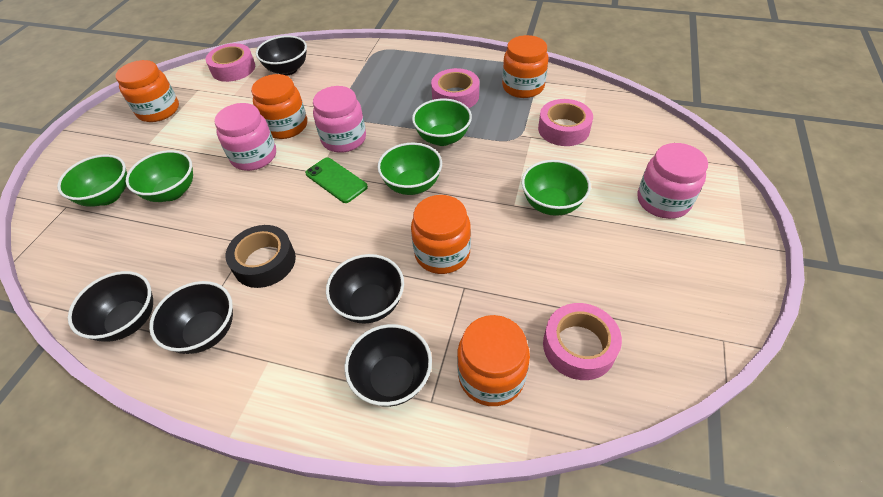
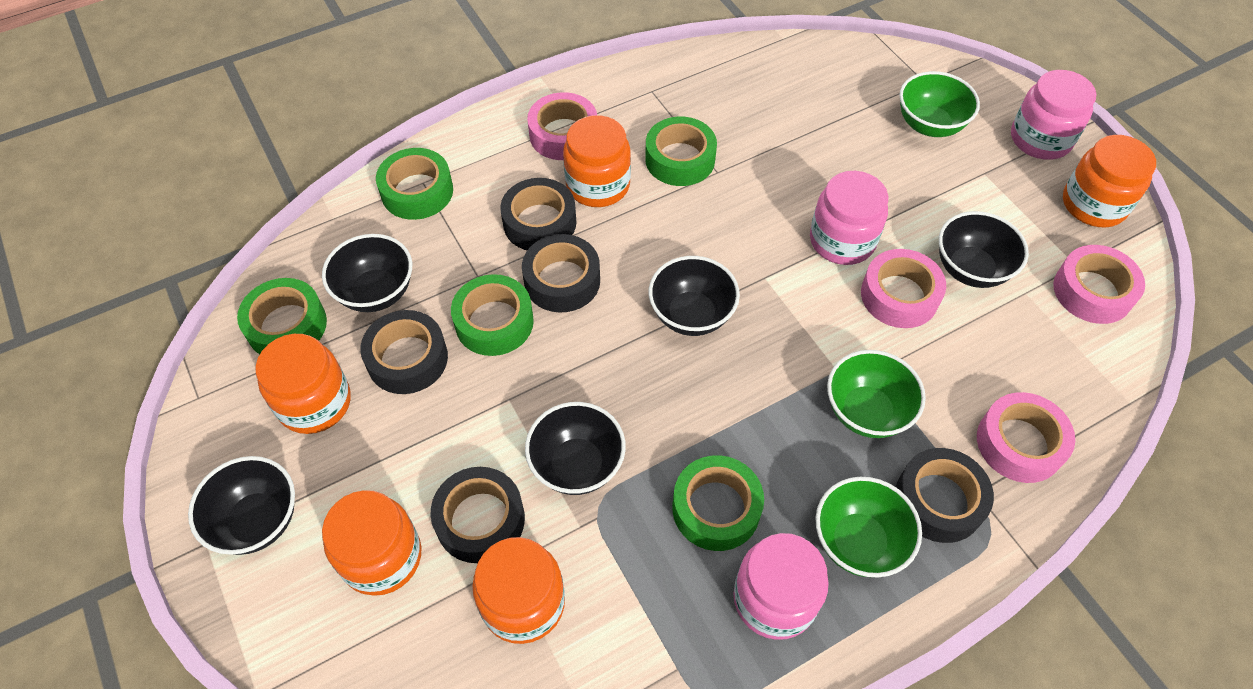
black tape: [225,225,296,288] = 1 -> [360,310,448,394] [431,467,525,563] [500,178,576,250] [522,234,600,313] [896,448,994,543] = 5
green bowl: [57,155,127,207] [126,150,193,202] [377,143,442,195] [412,99,472,146] [522,160,591,216] = 5 -> [816,477,922,578] [827,350,926,438] [899,71,980,137] = 3
green phone: [305,158,368,203] = 1 -> none = 0
green tape: none = 0 -> [237,278,327,354] [376,148,453,220] [451,274,534,356] [645,117,717,186] [672,455,764,551] = 5

